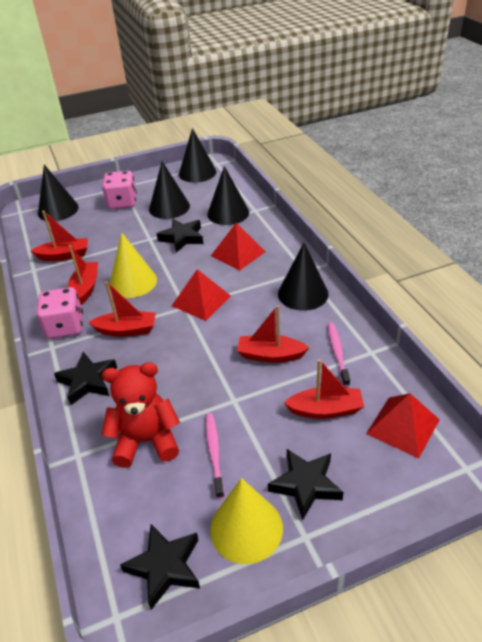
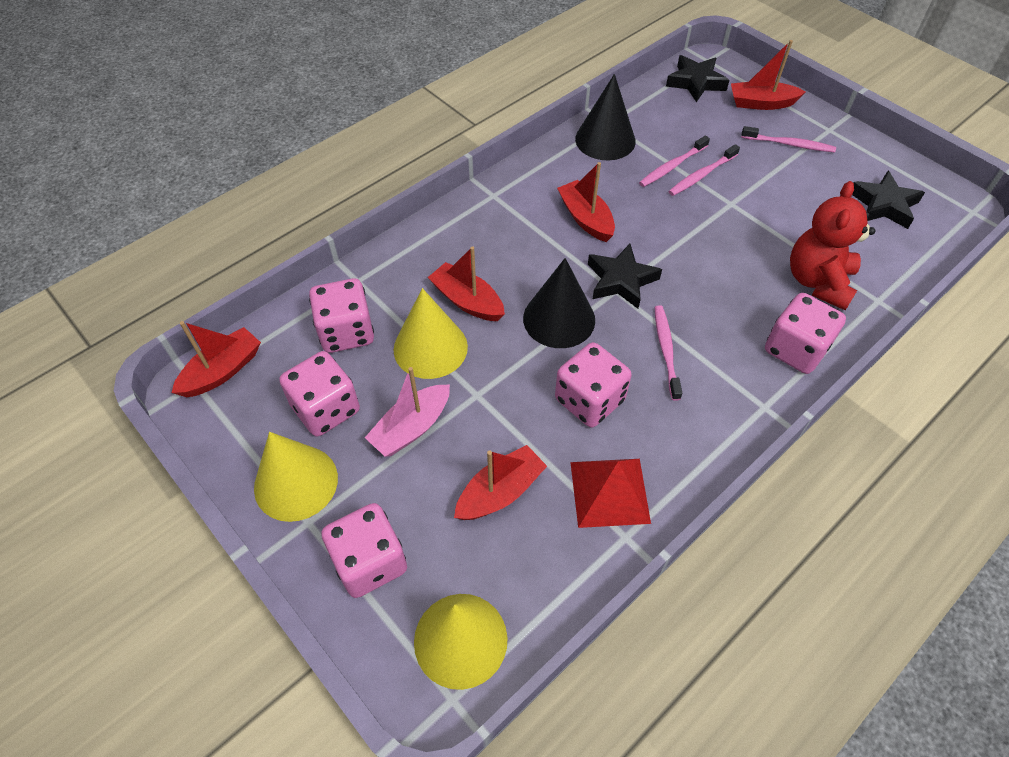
black cone: [38,164,79,221] [149,161,190,219] [179,128,216,183] [207,166,249,225] [278,243,329,311] = 5 -> [523,258,595,348] [575,74,636,160] = 2
black star: [54,352,117,405] [120,524,200,610] [157,219,203,253] [268,449,343,520] = 4 -> [588,244,662,309] [666,55,730,102] [852,171,925,229] = 3
pink boat: none = 0 -> [365,367,450,457] = 1
pink dice: [37,287,83,339] [102,171,137,209] = 2 -> [279,351,360,437] [309,278,374,353] [321,503,407,598] [555,342,632,427] [765,293,846,374] = 5
pink toothbrush: [206,413,224,499] [328,322,350,387] = 2 -> [639,136,710,187] [654,305,682,401] [668,144,740,196] [741,126,836,153] = 4
red pyramid: [172,269,231,321] [211,223,266,271] [366,393,440,459] = 3 -> [570,459,651,528] = 1
yellow cone: [109,233,157,298] [210,478,283,564] = 2 -> [254,432,338,522] [393,288,468,379] [414,594,508,690] = 3

